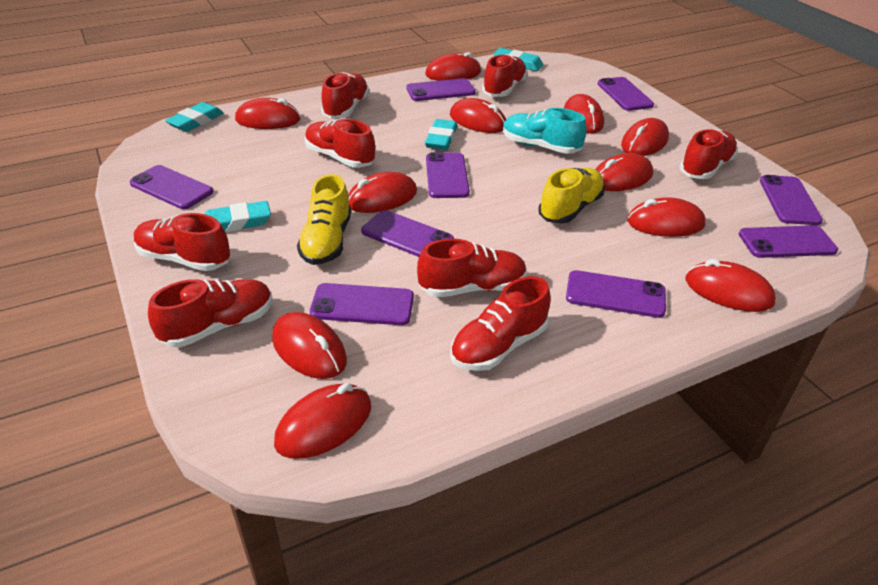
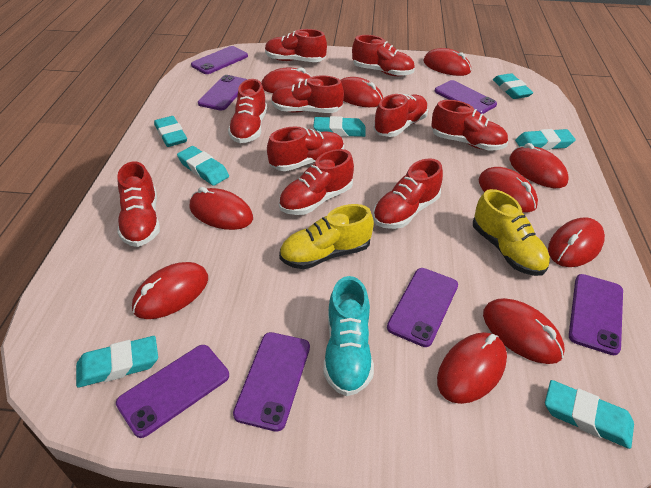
purple phone: [130,165,213,209] [310,283,414,325] [361,210,454,257] [406,78,476,101] [426,152,470,198] [566,270,666,318] [598,77,654,111] [739,225,838,258] [760,175,823,225] = 9 -> [116,345,229,438] [191,46,248,74] [198,75,248,110] [233,332,310,432] [387,268,458,347] [434,80,497,114] [569,274,623,355] = 7
red mouse: [235,98,300,129] [272,312,347,379] [274,383,371,459] [348,172,417,213] [425,52,481,81] [450,98,506,133] [564,94,604,133] [595,153,653,191] [621,118,669,156] [627,197,706,237] [686,259,776,312] = 11 -> [132,262,208,319] [190,187,253,230] [261,67,312,93] [341,77,383,107] [423,48,471,76] [437,332,507,404] [479,167,538,213] [483,298,565,364] [509,143,568,188] [548,217,605,267] = 10
red shoe: [134,213,230,271] [148,279,272,347] [305,119,375,168] [321,72,369,119] [417,238,527,297] [450,276,551,371] [482,54,528,97] [679,129,738,179] = 8 -> [117,162,160,247] [228,79,267,143] [265,29,327,62] [267,126,344,171] [271,76,344,113] [279,149,354,215] [352,35,415,76] [373,158,443,229] [374,94,428,137] [432,100,508,151] = 10
turquoise eraser: [165,102,223,132] [204,201,271,232] [425,119,457,150] [494,48,543,71] = 4 -> [76,336,158,388] [154,116,187,147] [177,146,229,186] [313,116,366,137] [493,73,533,99] [515,129,575,150] [545,380,634,449] = 7

